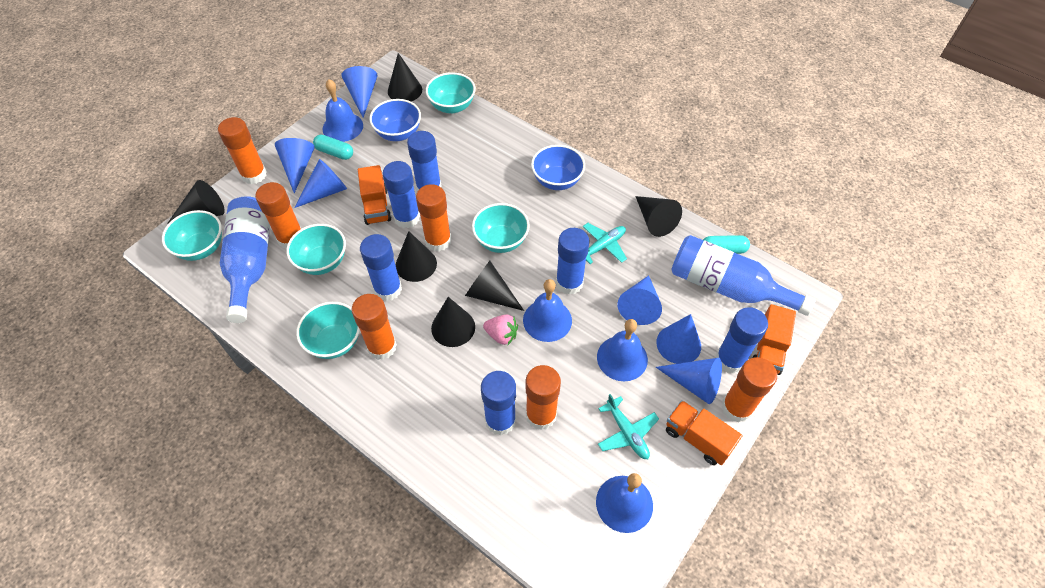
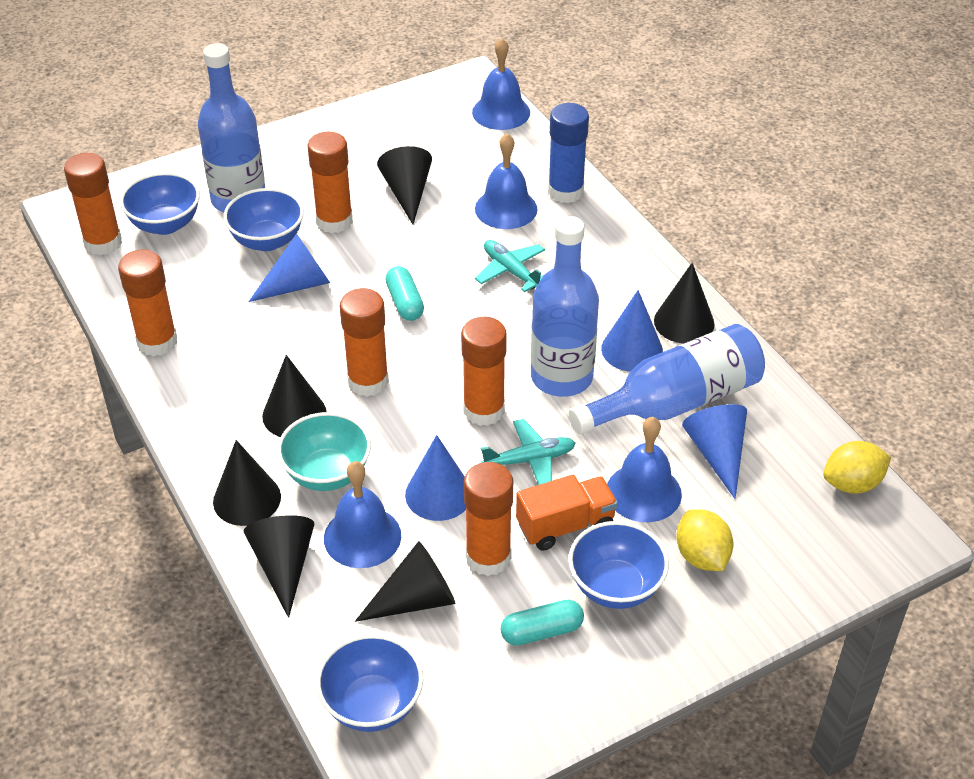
blue bottle: [220,196,270,323] [671,235,816,316] = 2 -> [198,43,265,212] [531,216,599,397] [568,324,765,435] = 3
blue bowl: [369,99,421,141] [531,145,585,190] = 2 -> [120,172,200,235] [224,188,304,251] [316,634,423,732] [568,521,669,609] = 4
blue cone: [275,138,315,193] [294,159,347,208] [342,66,378,118] [617,275,662,325] [656,314,701,364] [656,358,722,404] = 6 -> [248,233,330,302] [405,435,466,521] [601,290,663,372] [682,404,747,499] = 4
blue glue stick: [360,234,402,301] [383,161,420,228] [407,131,442,191] [481,371,516,436] [556,228,590,295] [716,307,768,374] = 6 -> [548,103,589,203] = 1
orange truck: [358,165,391,225] [666,400,742,465] [752,304,796,375] = 3 -> [516,475,618,551] = 1
pink strawberry: [483,315,518,345] = 1 -> none = 0
turquoise bowl: [162,210,222,261] [286,224,346,275] [296,302,360,359] [426,72,475,113] [472,203,530,253] = 5 -> [277,412,371,491] = 1
yellow lemon: none = 0 -> [676,509,733,571] [823,441,891,494] = 2

